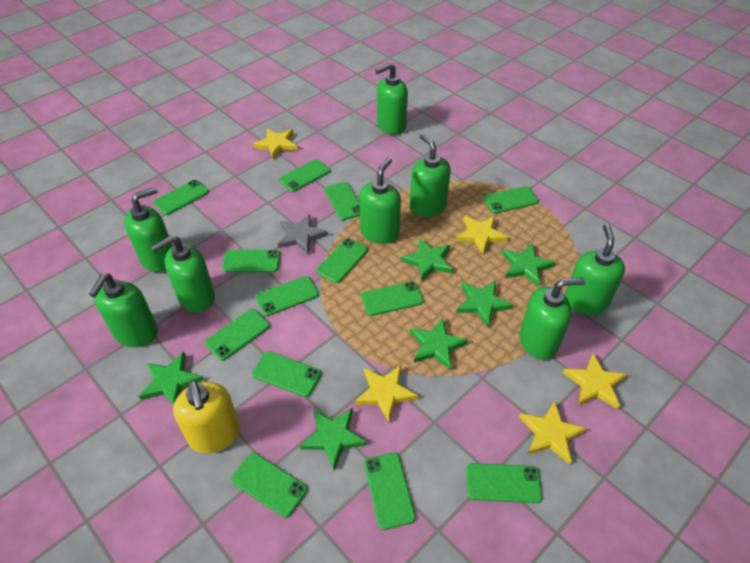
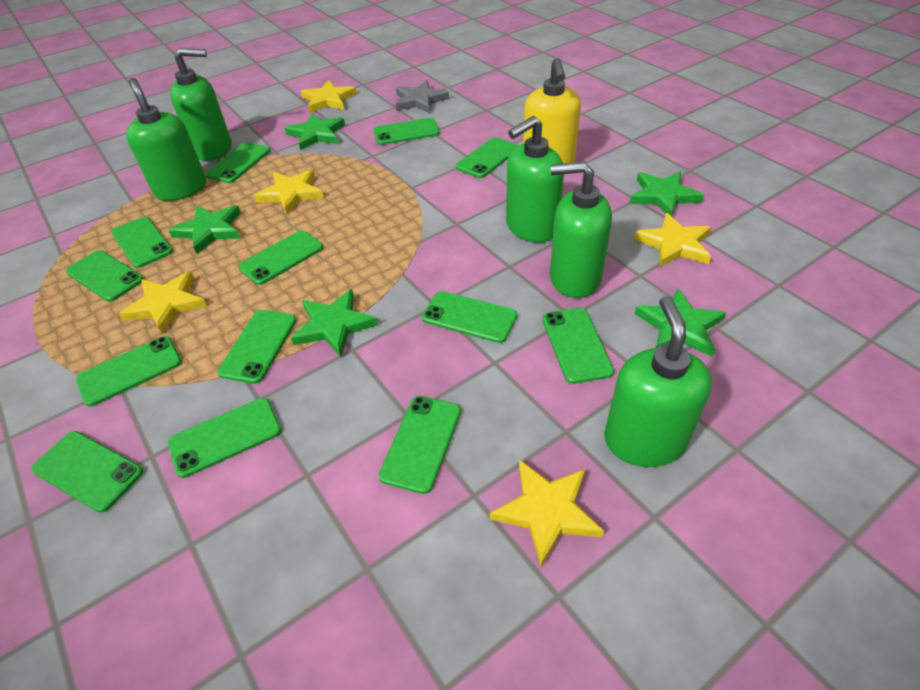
green soap dispenser: [89,274,158,347] [124,187,173,272] [151,235,215,313] [359,158,401,244] [375,63,408,134] [410,133,451,217] [519,278,585,360] [564,224,625,315] = 8 -> [126,78,206,201] [170,48,232,161] [506,116,564,242] [550,161,612,298] [604,296,712,467] = 5
green star: [139,352,204,405] [300,408,367,470] [401,238,453,281] [410,317,468,370] [456,280,513,327] [502,243,555,287] = 6 -> [168,205,241,254] [285,113,345,150] [291,289,378,357] [630,172,704,216] [635,288,726,357] = 5

